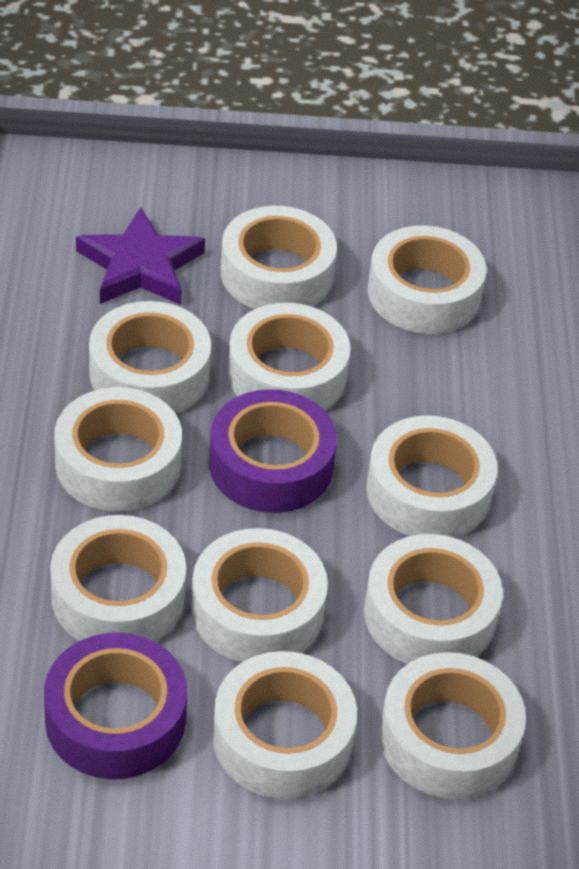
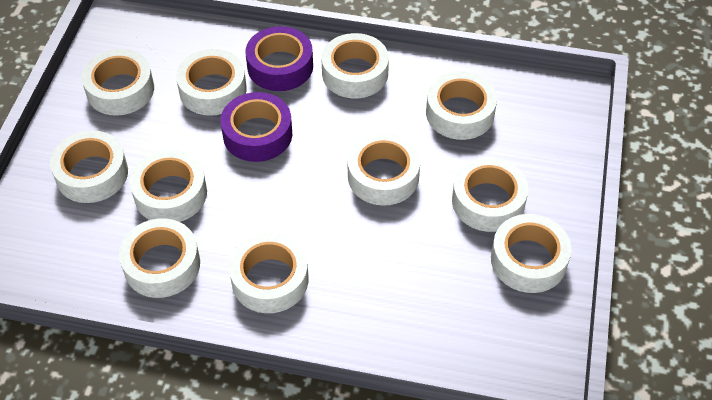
purple star: [76,207,205,305] = 1 -> none = 0

